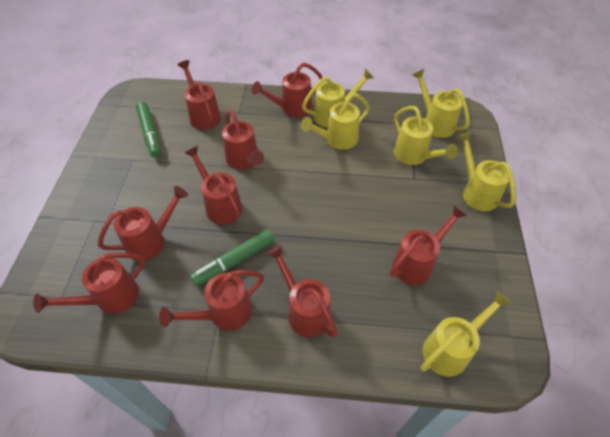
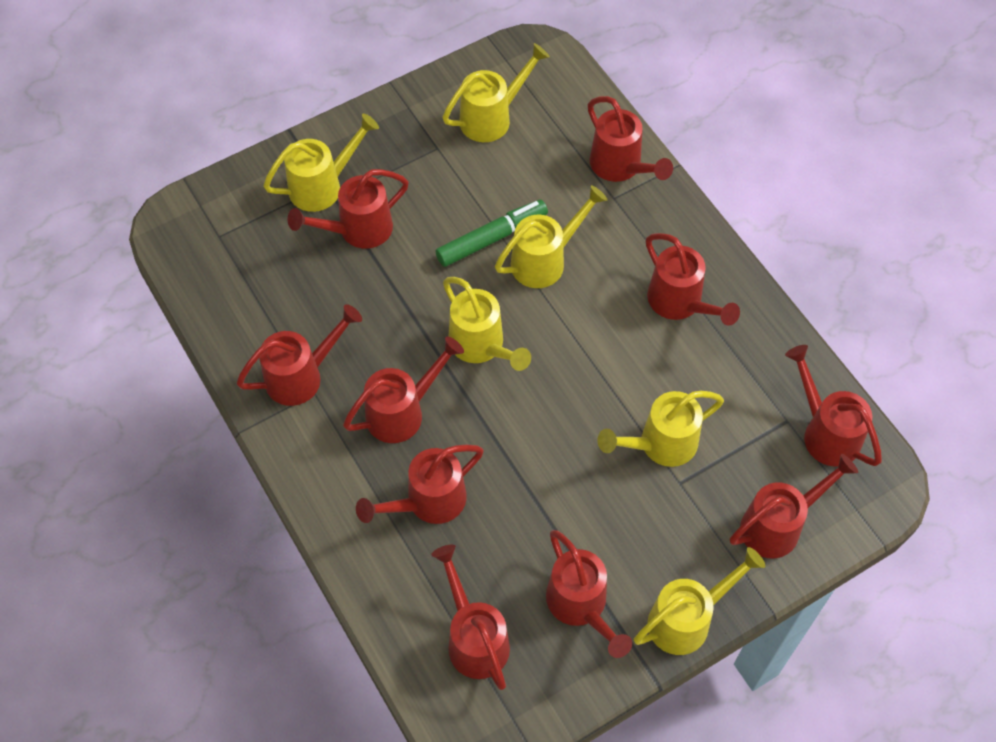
green marker: [136,102,161,158] [190,229,275,286] = 2 -> [435,200,548,267] = 1
red watering can: [33,253,146,314] [98,186,188,261] [159,270,264,330] [177,60,221,130] [185,146,242,224] [222,110,264,170] [252,63,323,117] [267,245,338,338] [390,205,467,285] = 9 -> [236,304,362,406] [288,169,409,249] [343,337,464,443] [356,445,484,524] [431,545,510,690] [546,530,632,658] [588,96,673,182] [646,233,740,326] [730,454,858,558] [785,345,882,467] = 10

